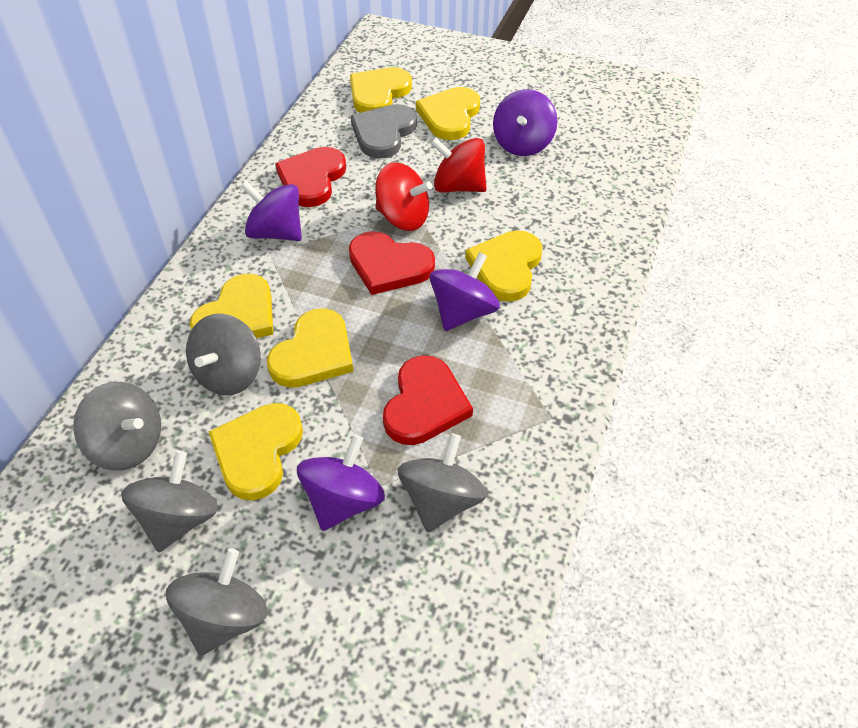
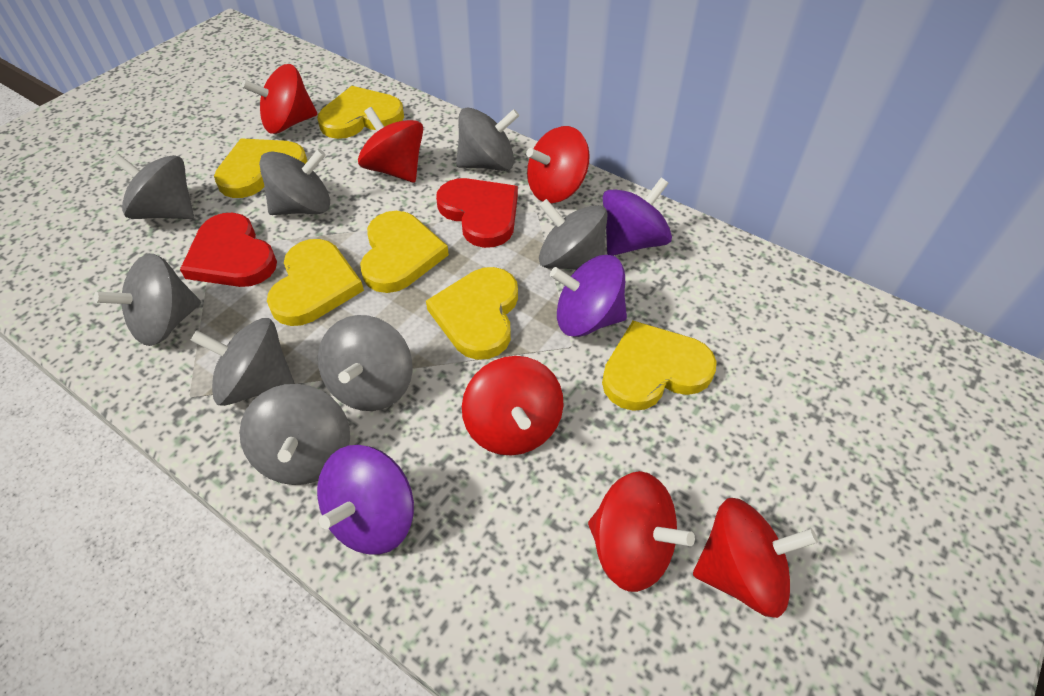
grey heart: [351,104,417,158] = 1 -> none = 0
grey spinning top: [73,382,161,471] [121,451,218,552] [166,548,268,656] [186,313,261,395] [398,433,487,532] = 5 -> [94,254,201,346] [112,154,194,219] [191,318,295,406] [239,384,350,485] [259,149,330,215] [318,315,413,411] [456,108,519,171] [539,199,608,270] = 8
purple spinning top: [241,180,302,241] [297,435,385,531] [429,252,500,331] [493,89,557,156] = 4 -> [317,445,414,554] [550,255,627,337] [603,178,672,256] = 3
red heart: [275,147,346,207] [349,231,435,295] [383,355,473,445] = 3 -> [180,213,277,287] [436,178,518,248] = 2
red spinning top: [375,162,432,231] [431,137,487,193] = 2 -> [242,64,317,134] [358,107,423,183] [462,356,564,455] [526,126,590,203] [588,471,695,592] [693,498,818,618] = 6

